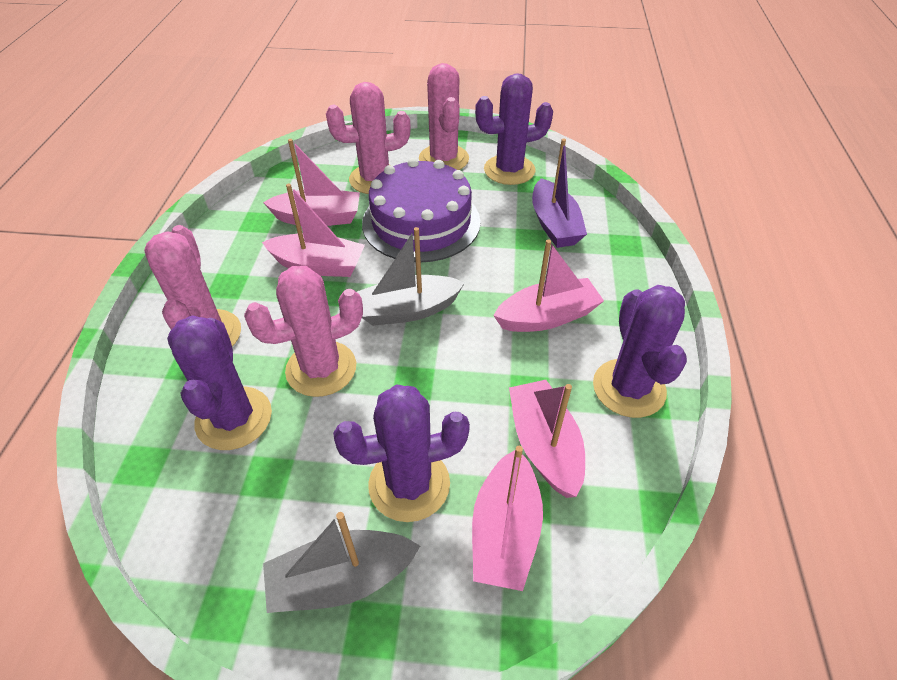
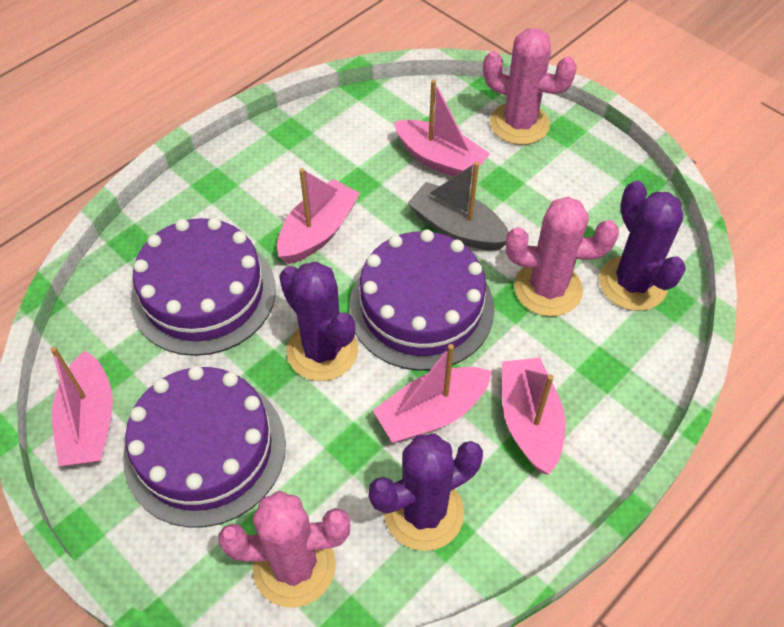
grey boat: [263,512,420,613] [357,227,465,326] = 2 -> [408,161,509,250] = 1
pink cactus: [144,225,241,347] [244,266,363,397] [326,82,411,194] [419,63,469,170] = 4 -> [218,491,350,608] [483,28,577,145] [506,197,619,316] = 3
purple boat: [532,138,587,248] = 1 -> none = 0
purple cactus: [167,315,272,450] [333,384,470,522] [475,73,553,185] [593,285,687,418] = 4 -> [279,261,358,381] [369,434,483,551] [599,181,686,311] = 3
purple cake: [362,158,481,262] = 1 -> [123,366,286,528] [131,218,276,356] [349,229,494,371] = 3

